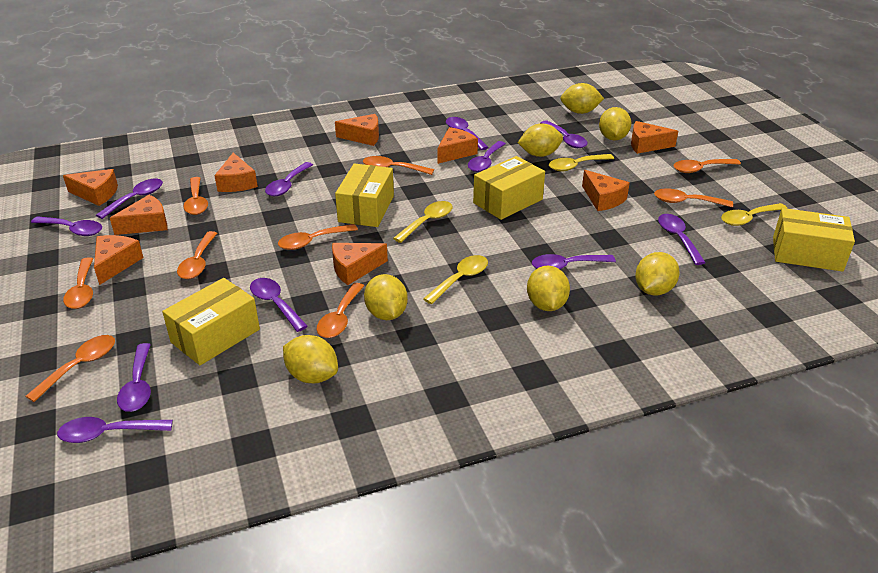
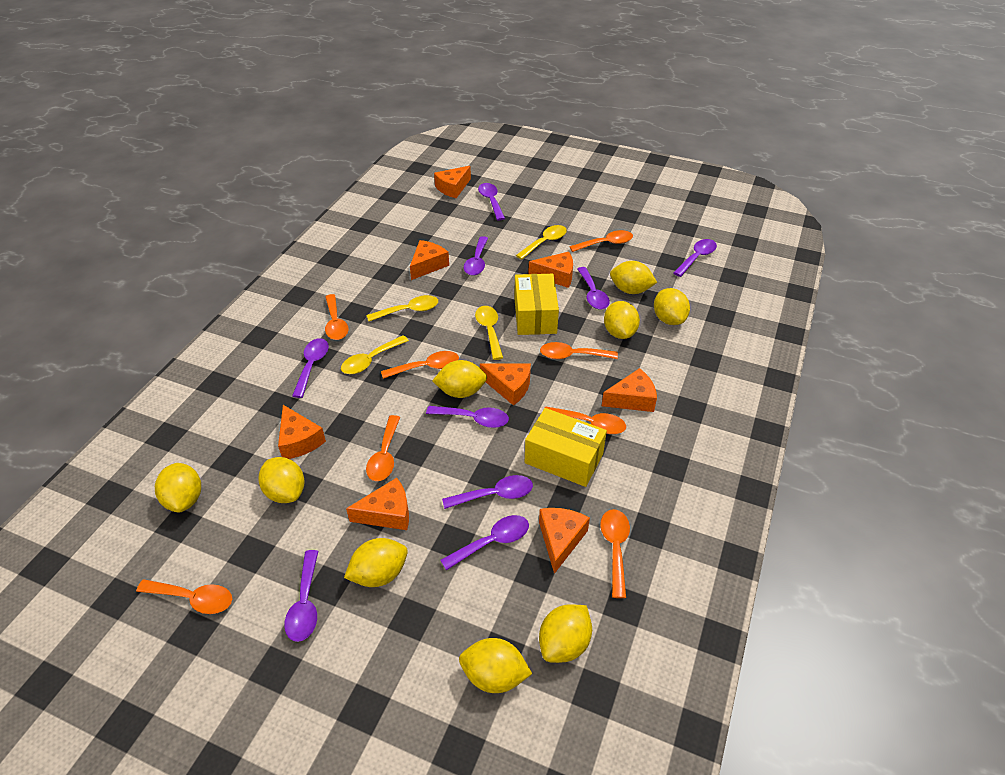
orange cheese: [63,169,118,206] [94,235,143,285] [110,195,168,235] [214,153,258,192] [332,243,388,285] [335,114,379,146] [438,127,478,164] [582,170,630,211] [631,121,678,154] = 9 -> [278,405,326,459] [346,478,409,530] [410,240,449,280] [434,166,471,198] [480,363,531,406] [528,252,573,288] [539,508,590,574] [602,368,657,412] = 8
orange spoon: [26,335,115,402] [63,257,93,309] [177,231,217,279] [183,177,208,215] [278,224,358,250] [317,283,364,338] [363,156,434,175] [654,188,733,208] [673,159,741,173] = 9 -> [136,579,232,614] [325,294,348,340] [366,415,400,481] [381,351,459,379] [540,342,618,359] [545,406,626,434] [569,230,633,252] [600,509,630,598] = 8
purple spoon: [31,216,102,236] [57,417,173,443] [96,179,163,219] [117,343,151,412] [250,278,308,332] [265,162,313,197] [446,117,489,150] [468,141,506,172] [532,254,616,269] [540,120,587,148] [658,214,706,265] = 11 -> [284,550,318,642] [292,338,329,398] [426,406,509,428] [440,515,529,570] [442,475,533,509] [464,236,488,276] [478,183,505,221] [577,267,610,309] [673,239,717,277] = 9
yellow box: [162,278,260,365] [335,164,394,227] [473,156,545,220] [773,208,855,272] = 4 -> [514,274,559,335] [525,408,607,487] = 2
yellow lemon: [283,335,338,383] [364,274,408,320] [518,123,563,157] [527,266,570,311] [560,83,604,114] [599,107,631,140] [635,252,680,295] = 7 -> [155,463,201,513] [259,457,304,503] [344,538,408,587] [432,360,487,398] [459,638,532,693] [539,604,592,663] [604,301,640,339] [610,261,657,294] [654,288,690,325] = 9

